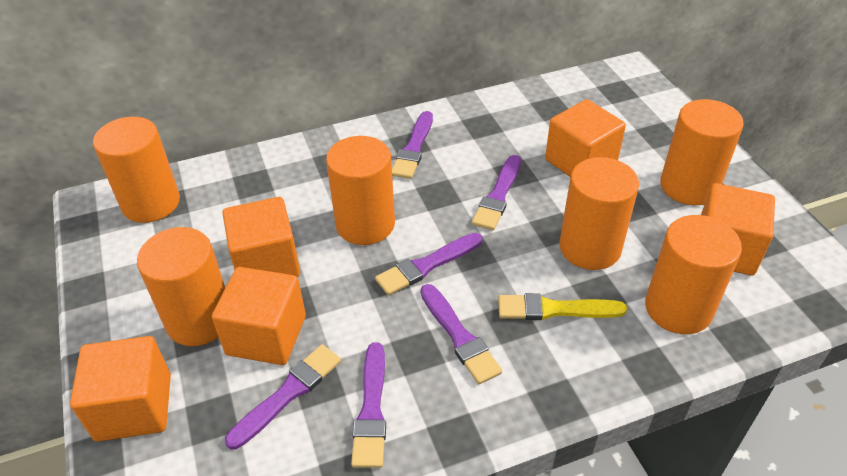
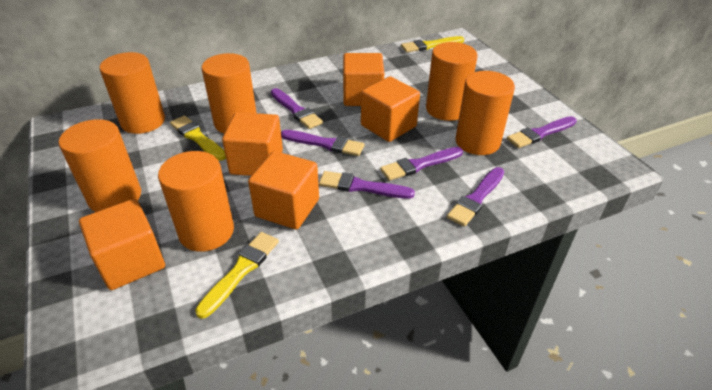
yellow brush: [498,293,627,320] = 1 -> [170,115,226,161] [195,232,279,319] [401,36,464,52] = 3

